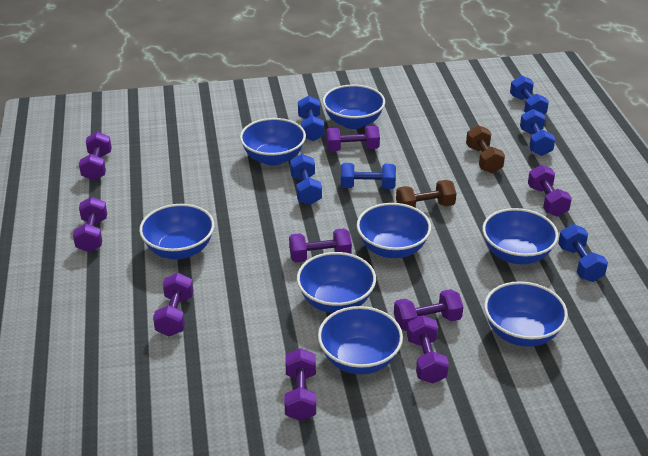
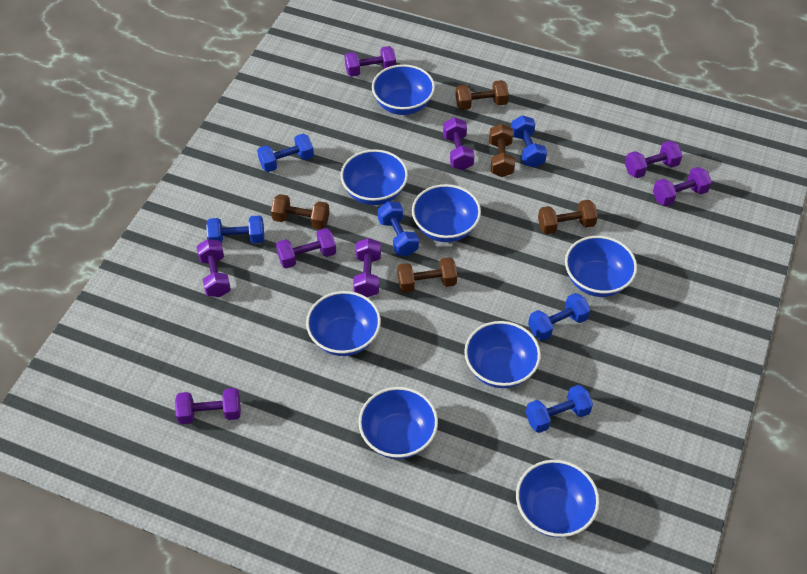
brown dumbbell: [396,180,457,208] [466,125,505,173] = 2 -> [271,194,330,229] [397,257,457,293] [456,80,509,110] [489,124,515,177] [538,200,598,234] = 5
purple dumbbell: [73,197,107,252] [79,131,112,181] [153,273,193,336] [284,348,316,421] [289,228,352,262] [326,125,380,151] [394,289,463,331] [407,315,449,383] [528,165,572,217] = 9 -> [175,388,241,424] [196,239,231,297] [276,228,336,268] [345,46,396,77] [353,238,381,297] [443,117,475,170] [625,141,683,178] [653,167,712,206] = 8

